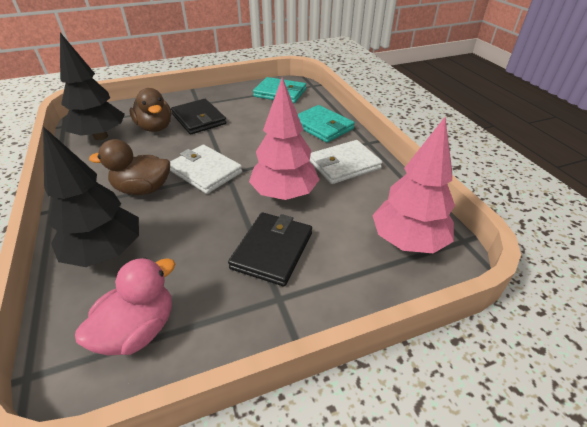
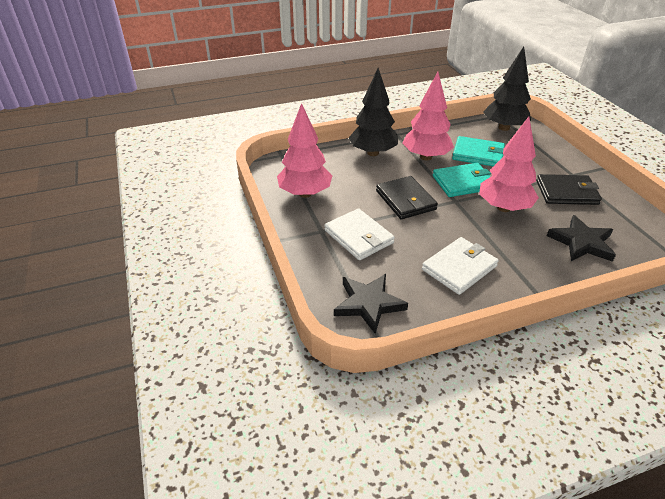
black star: none = 0 -> [334,274,408,334] [547,215,616,262] = 2
brown duck: [89,139,170,195] [129,88,171,132] = 2 -> none = 0
pink duck: [75,257,175,355] = 1 -> none = 0
pink tree: [249,77,320,200] [372,117,455,254] = 2 -> [277,103,332,198] [403,72,454,160] [479,117,539,212] = 3

